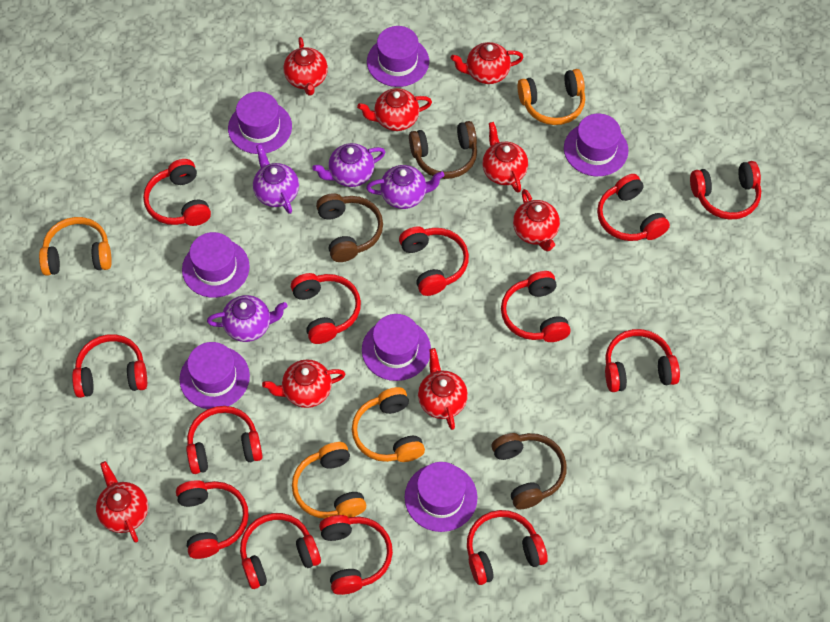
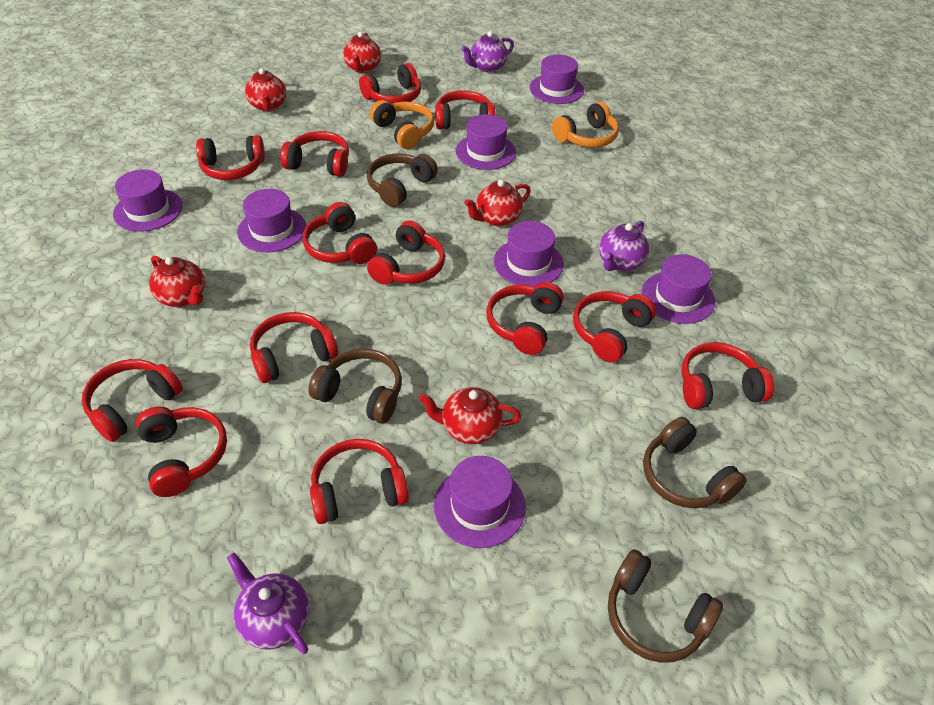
brown headphones: [316,193,383,262] [409,121,477,179] [491,433,567,509] = 3 -> [308,349,402,424] [367,154,438,207] [608,549,723,663] [643,417,747,508] = 4
orange headphones: [39,217,112,276] [292,442,366,518] [352,387,425,462] [517,69,585,125] = 4 -> [370,100,434,149] [552,102,619,148] = 2
purple teapot: [207,295,287,342] [253,144,299,214] [312,143,385,187] [366,165,444,209] = 4 -> [227,553,309,654] [461,31,514,72] [599,221,649,271] = 3
red teapot: [96,461,148,543] [262,359,345,408] [284,37,328,96] [357,88,432,131] [418,348,468,430] [451,42,524,84] [482,122,528,193] [513,189,560,252] = 8 -> [149,256,205,307] [245,68,286,112] [343,32,381,73] [419,387,521,444] [464,180,531,226] = 5

